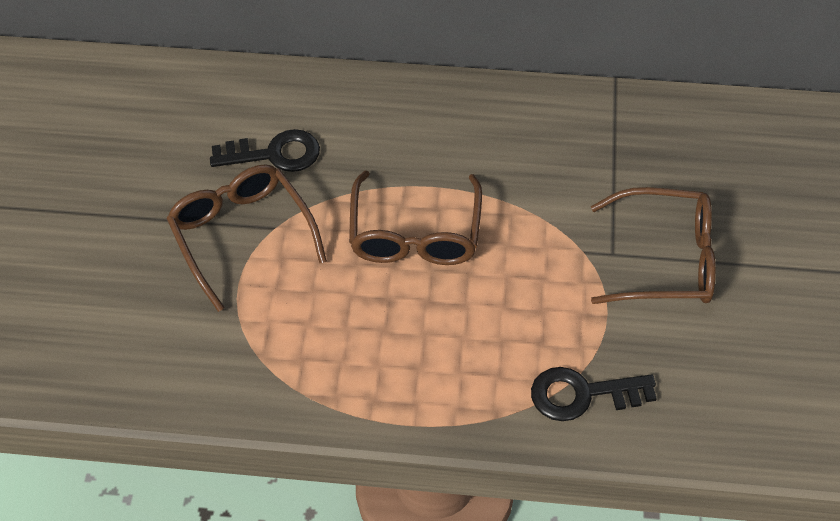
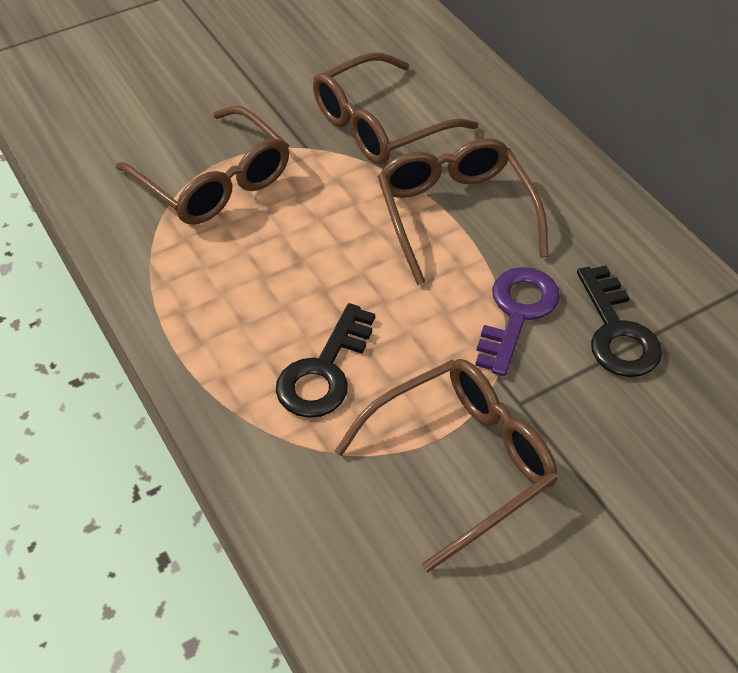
brown glasses: [166,164,327,312] [349,171,482,265] [591,187,716,304] = 3 -> [116,106,289,225] [313,53,478,164] [335,359,558,573] [378,138,549,285] = 4
purple key: none = 0 -> [475,267,560,376] = 1

